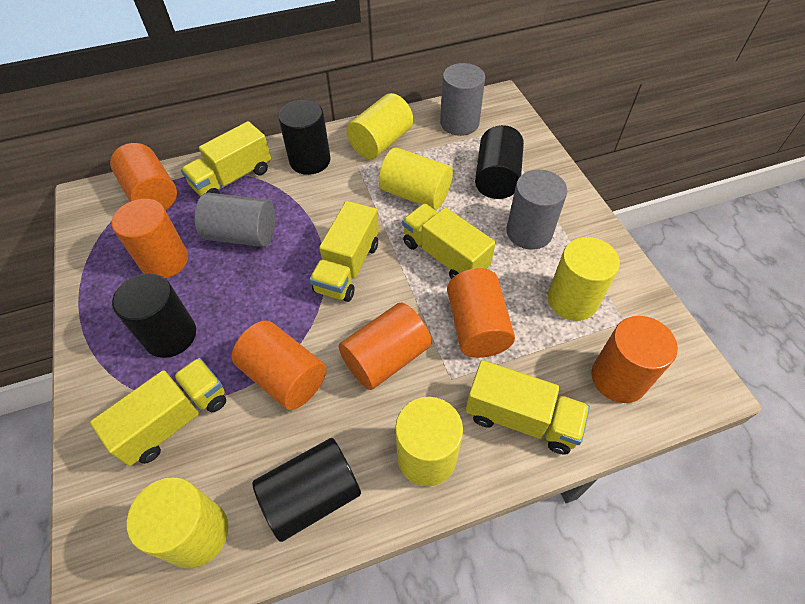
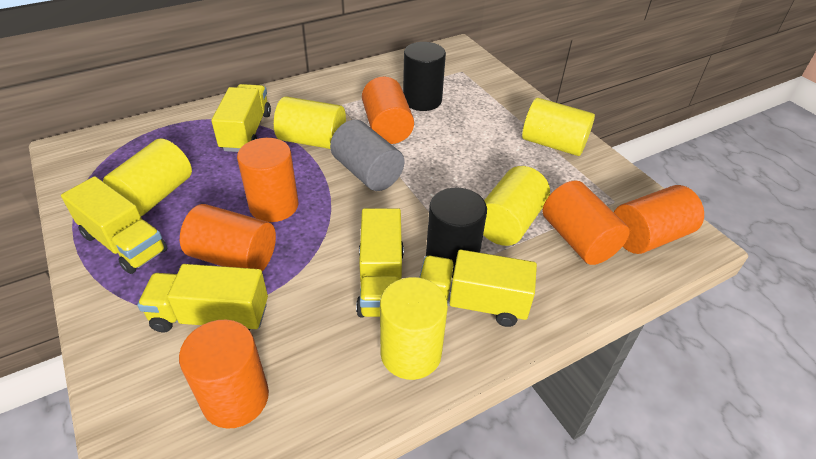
black cylinder: [112,273,196,358] [252,438,361,542] [278,100,331,175] [475,125,524,199] = 4 -> [403,42,446,111] [426,188,487,278] = 2
grey cylinder: [194,193,275,247] [440,63,485,136] [507,170,567,250] = 3 -> [330,120,404,191] = 1

